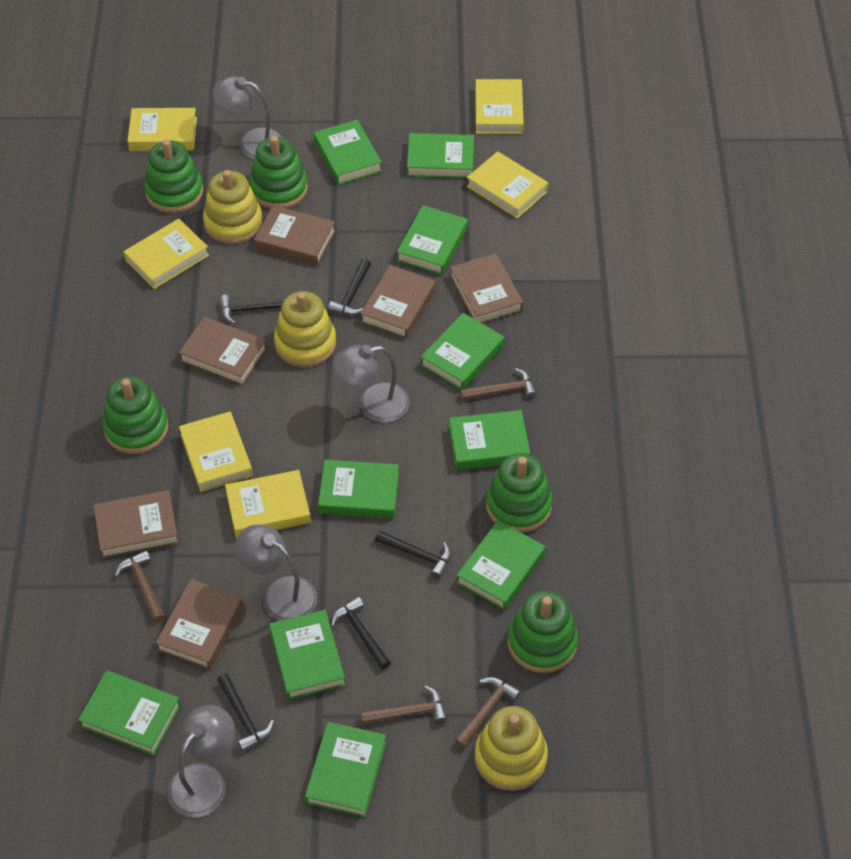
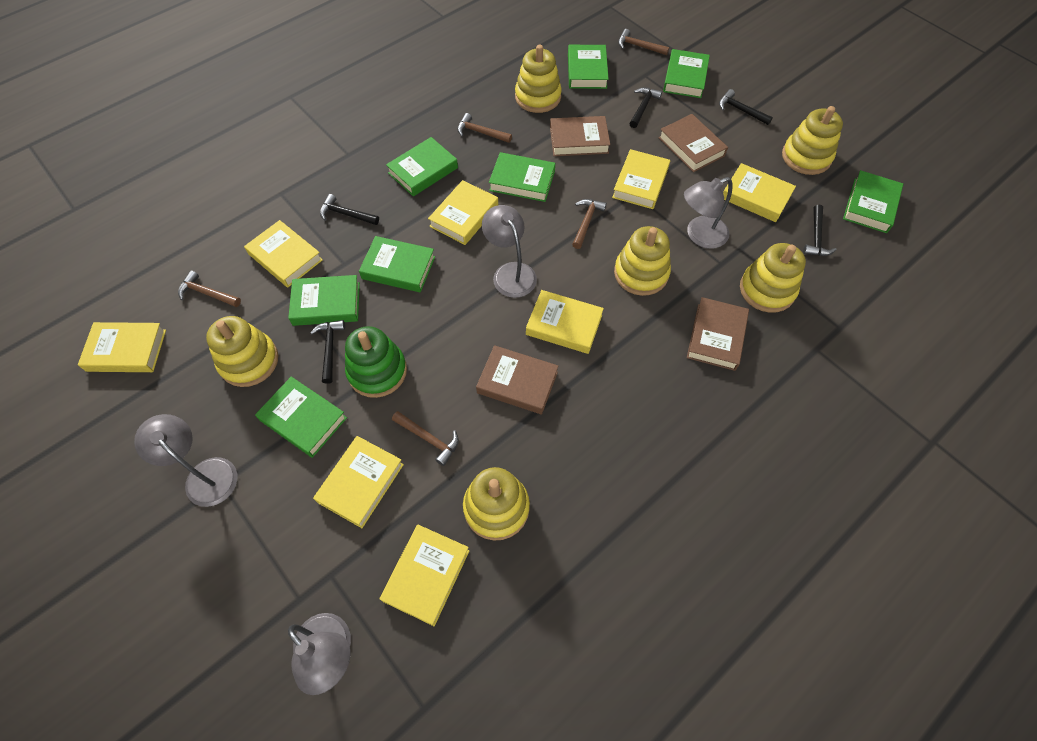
brown book: [94,490,179,559] [156,579,244,670] [179,317,267,386] [254,205,336,266] [360,265,436,339] [450,253,523,324] = 6 -> [476,345,558,414] [550,116,610,156] [659,114,728,172] [687,297,749,371] = 4
brown hammer: [114,550,165,623] [361,685,447,725] [455,677,521,748] [461,368,537,400] = 4 -> [178,271,241,307] [392,411,459,466] [457,113,512,143] [572,199,607,249] [618,29,669,55] = 5
green book: [78,670,181,756] [269,610,346,700] [305,722,386,818] [314,119,382,185] [318,460,399,519] [397,205,468,275] [407,133,474,179] [421,313,505,390] [449,410,530,470] [456,520,546,610] = 10 -> [255,377,347,458] [288,275,360,326] [359,236,435,292] [386,137,458,197] [489,152,555,202] [568,45,609,89] [663,49,710,98] [843,170,903,233] = 8
green stacking toy: [103,376,168,454] [144,139,203,213] [249,136,308,209] [486,453,553,533] [508,590,578,673] = 5 -> [345,326,407,398] = 1
yellow book: [123,219,209,289] [127,108,197,151] [179,412,253,492] [225,470,311,538] [467,151,548,219] [475,79,524,134] = 6 -> [78,322,166,372] [244,220,323,287] [313,436,404,528] [380,524,470,626] [428,180,498,245] [526,290,604,354] [612,149,670,209] [723,163,796,222] = 8
yellow stacking toy: [203,170,263,244] [274,291,336,367] [475,706,548,791] = 3 -> [206,316,278,387] [463,467,530,541] [515,44,562,113] [614,226,671,296] [740,243,806,313] [782,106,843,175] = 6

